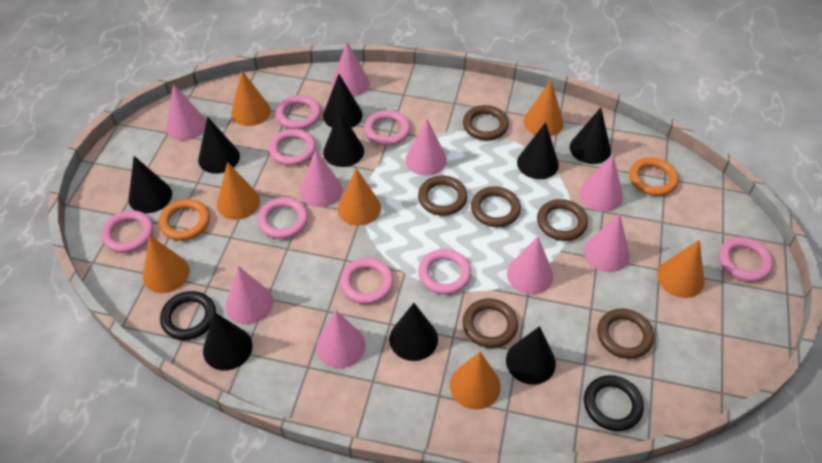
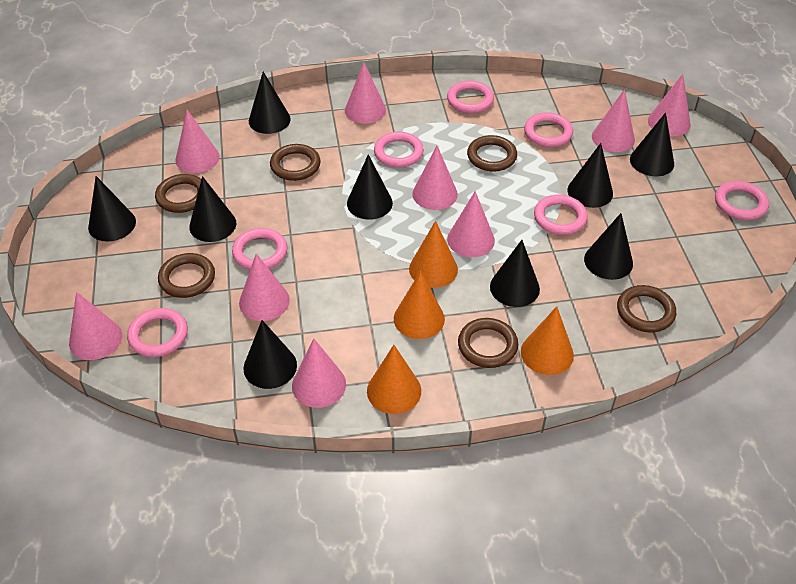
black ring: [160,291,216,340] [584,375,644,431] = 2 -> none = 0
orange cone: [143,235,190,293] [217,162,260,220] [231,70,271,126] [338,168,381,226] [450,352,501,410] [524,81,564,136] [657,240,705,298] = 7 -> [367,345,421,414] [394,271,445,339] [409,221,458,288] [521,306,574,375] = 4
orange ring: [159,199,210,241] [629,157,679,196] = 2 -> none = 0
pink ring: [101,210,154,253] [257,197,308,239] [269,129,316,166] [275,95,321,129] [340,258,394,304] [364,110,410,146] [418,249,471,295] [719,237,773,282] = 8 -> [127,308,188,357] [232,228,288,270] [374,132,424,168] [447,81,494,113] [524,112,573,147] [534,195,588,235] [715,181,769,220] = 7

